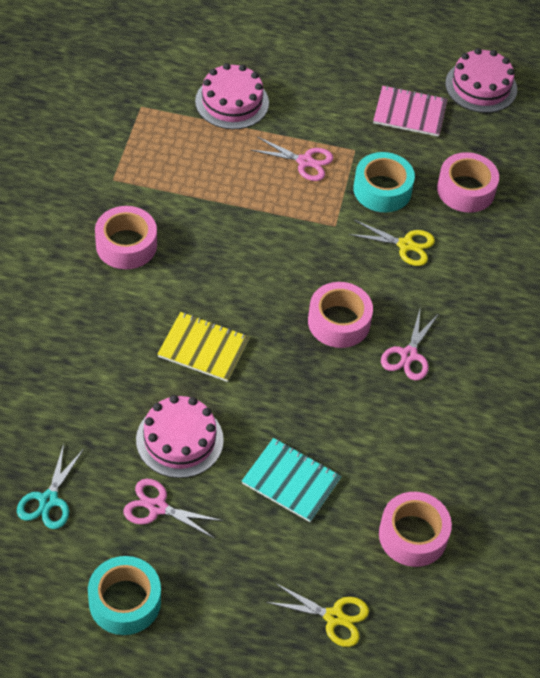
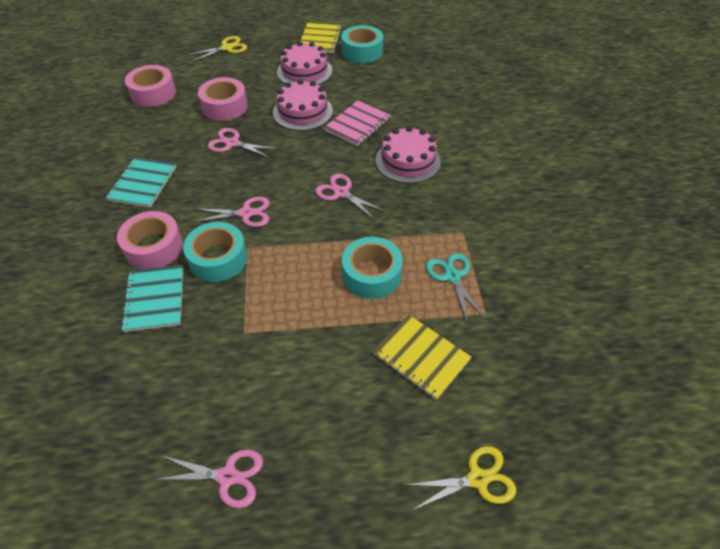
pink scissors: [123,479,223,538] [251,137,334,181] [381,310,439,380] = 3 -> [153,450,263,508] [193,197,270,227] [208,128,277,158] [315,174,386,220] = 4
pink tape: [95,206,157,269] [308,282,373,348] [379,492,452,567] [437,152,499,213] = 4 -> [117,211,183,269] [125,65,176,107] [198,77,248,121] = 3
turquoise notebook: [242,438,342,522] = 1 -> [106,157,177,208] [121,265,184,332] = 2
turquoise tape: [88,556,161,635] [353,152,415,212] = 2 -> [183,222,247,282] [341,25,383,63] [342,237,403,299] = 3
yellow notebook: [158,312,250,382] = 1 -> [301,23,342,53] [373,315,472,400] = 2

